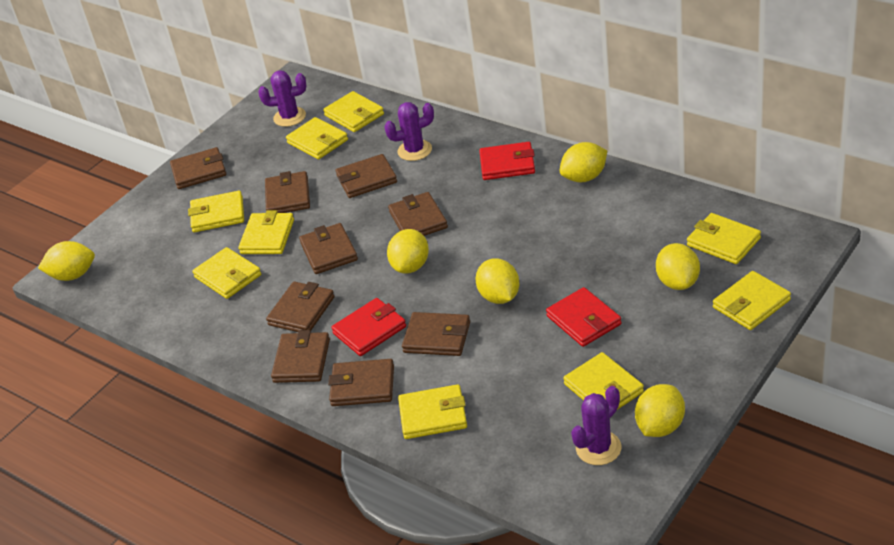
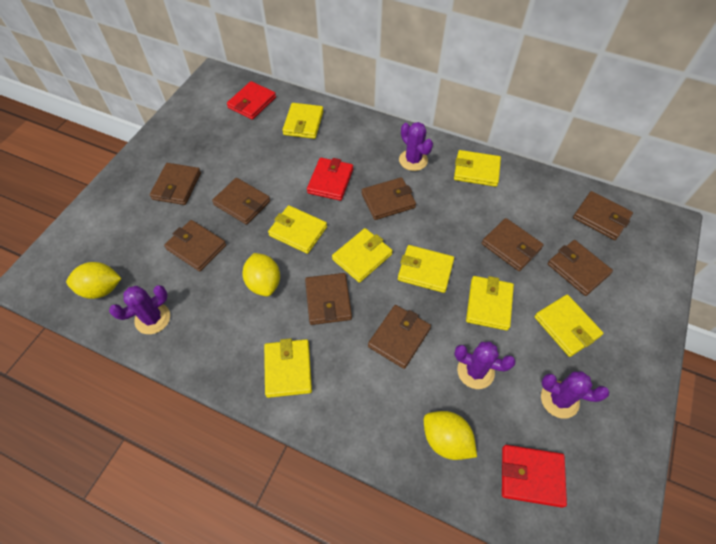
purple cactus: [258,70,306,127] [384,102,434,161] [571,386,621,465] = 3 -> [109,285,170,334] [399,122,433,171] [454,341,516,389] [541,371,609,419] = 4
yellow lemon: [38,241,95,281] [387,229,429,273] [476,258,519,304] [560,142,607,182] [635,384,685,437] [656,243,700,290] = 6 -> [66,262,122,299] [242,253,280,296] [424,411,477,460] = 3
yellow wallet: [188,191,244,232] [192,247,261,299] [238,210,294,254] [286,117,348,159] [323,91,384,132] [398,384,467,439] [563,352,644,410] [687,213,761,264] [713,271,791,330] = 9 -> [264,338,312,398] [268,205,327,254] [282,103,323,139] [332,228,393,283] [398,245,454,293] [454,150,501,187] [466,276,514,331] [535,295,603,357] = 8

